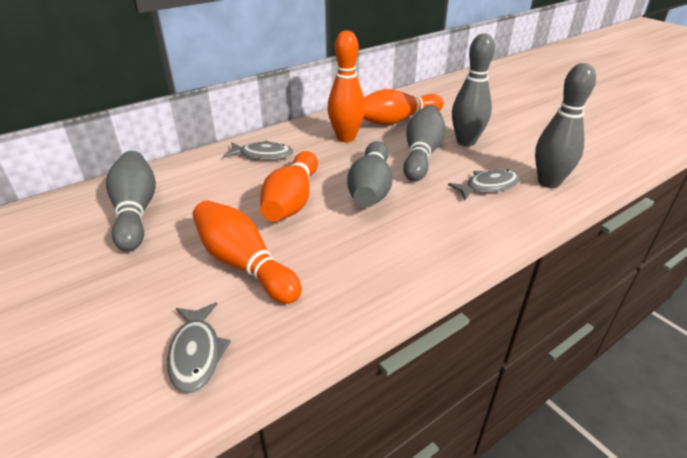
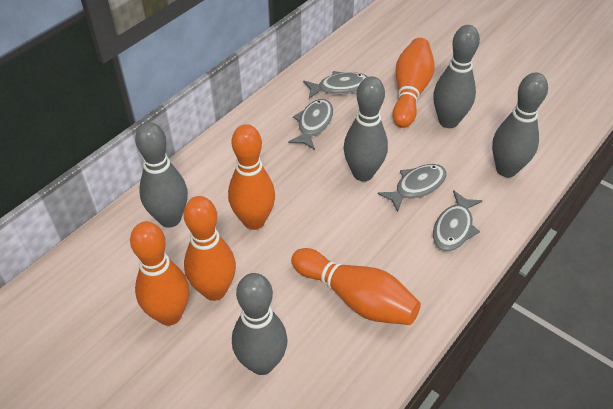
grey fish: [167,302,231,393] [223,140,293,160] [448,169,520,200] = 3 -> [288,99,333,150] [303,71,368,99] [378,164,447,212] [433,190,482,252] = 4
orange bowling pin: [193,200,302,304] [260,151,318,222] [327,31,365,142] [363,89,444,125] = 4 -> [130,222,189,326] [184,196,236,301] [228,124,275,230] [291,248,421,325] [392,38,434,128] = 5

